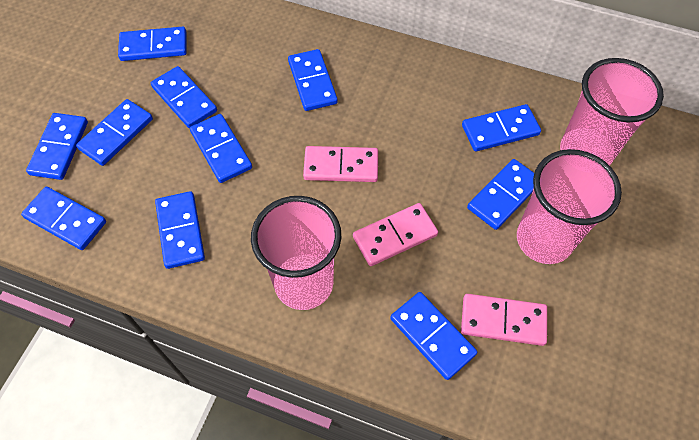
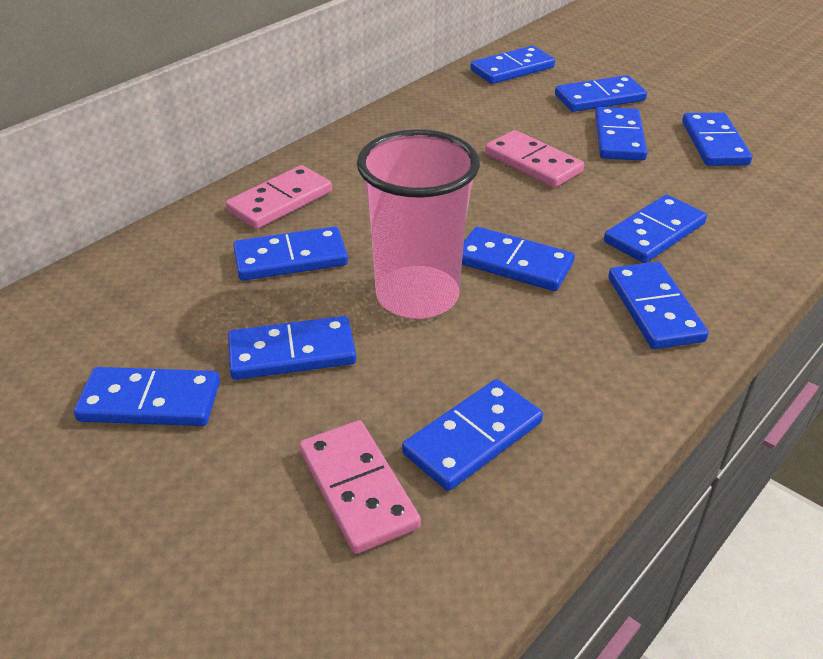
pink cup: [251,196,341,310] [517,149,622,264] [560,58,664,166] = 3 -> [357,129,480,319] = 1

